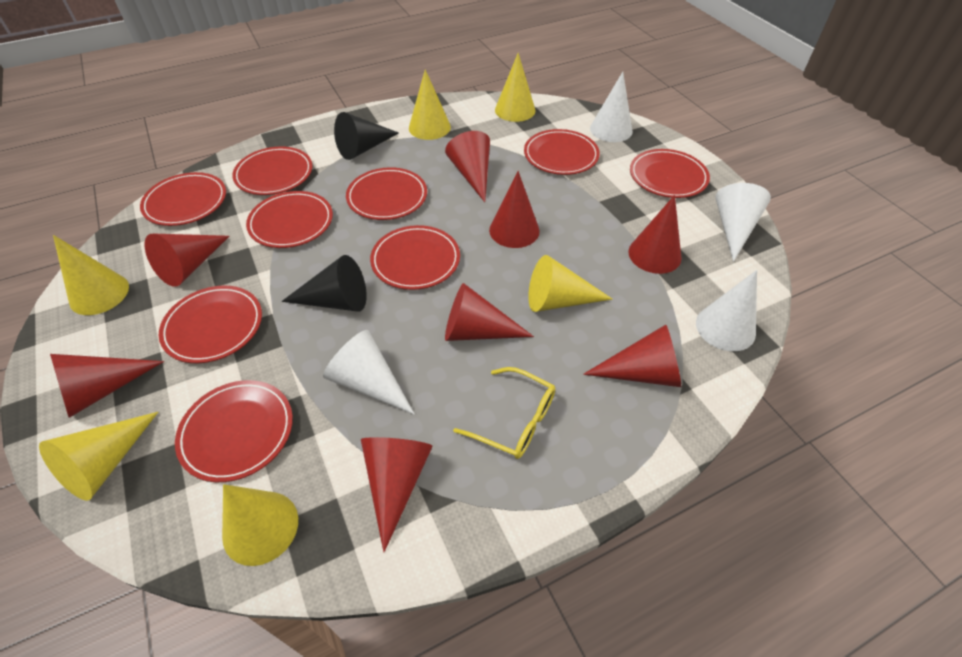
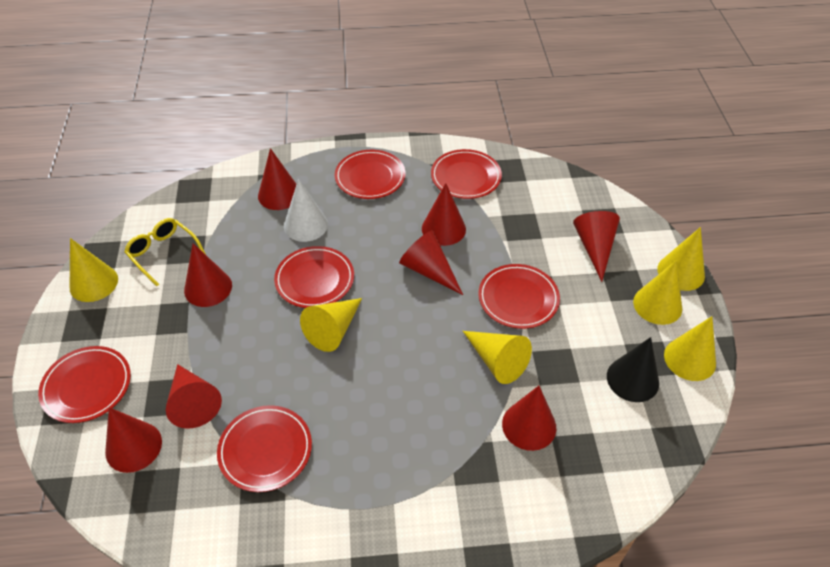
black cone: [281,255,367,311] [334,112,399,160] = 2 -> [607,337,659,402] = 1
red plate: [140,172,226,226] [159,286,262,363] [175,380,293,482] [232,147,313,195] [246,191,333,248] [346,167,427,220] [370,225,460,290] [524,129,600,175] [630,149,710,198] = 9 -> [38,346,131,423] [217,405,312,492] [274,246,354,308] [335,150,405,199] [431,149,502,199] [478,264,560,329] = 6
white cone: [323,330,415,415] [590,72,633,142] [696,270,757,351] [715,183,771,262] = 4 -> [284,179,328,242] = 1

